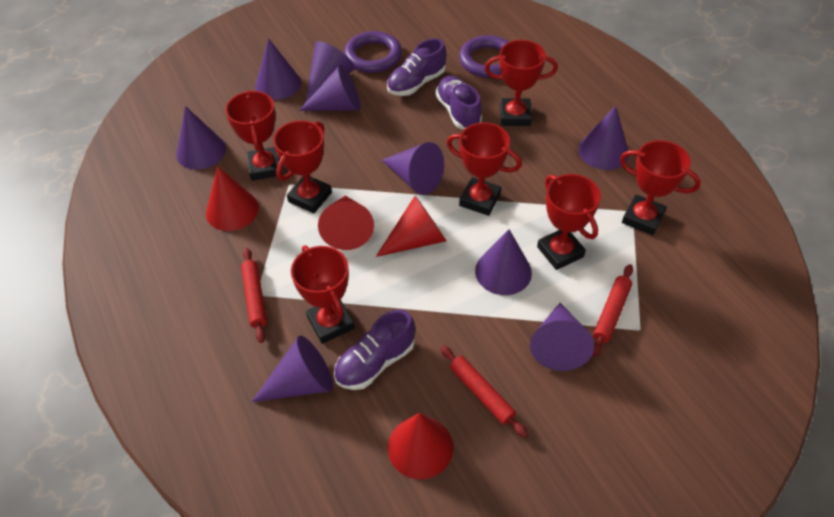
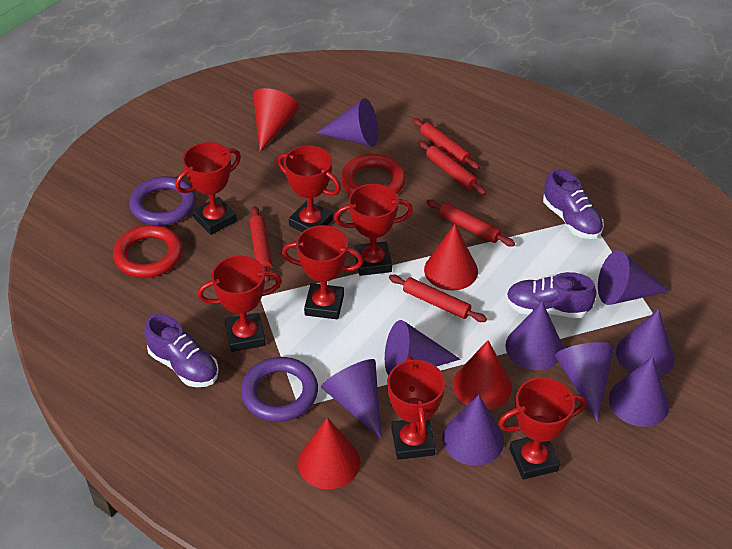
red ring: none = 0 -> [113,225,182,278] [341,154,406,194] = 2
red rolling pin: [241,248,267,343] [440,345,528,437] [592,264,633,357] = 3 -> [249,206,272,283] [389,275,487,322] [413,118,480,169] [418,141,486,195] [426,199,515,246] = 5

